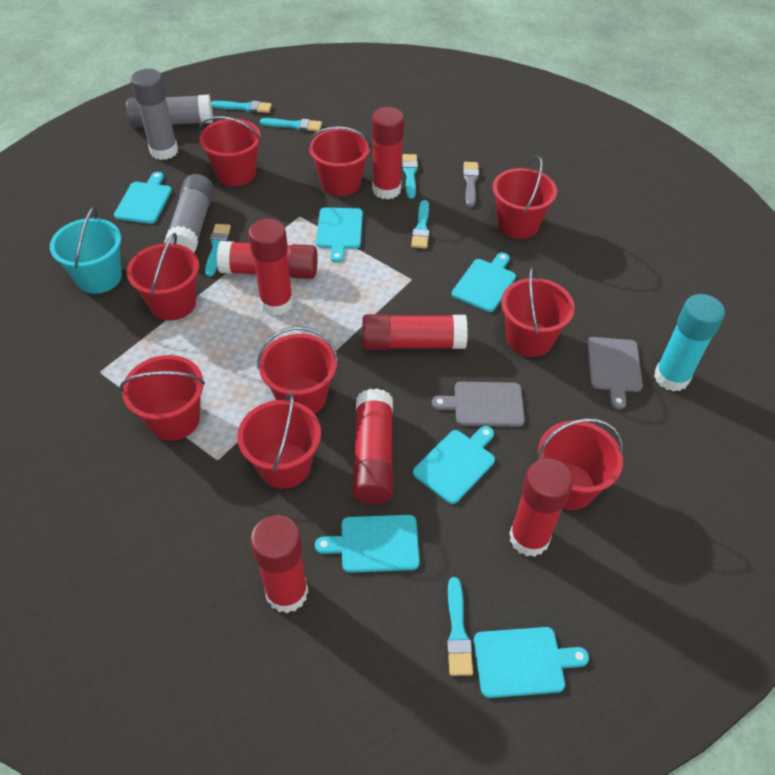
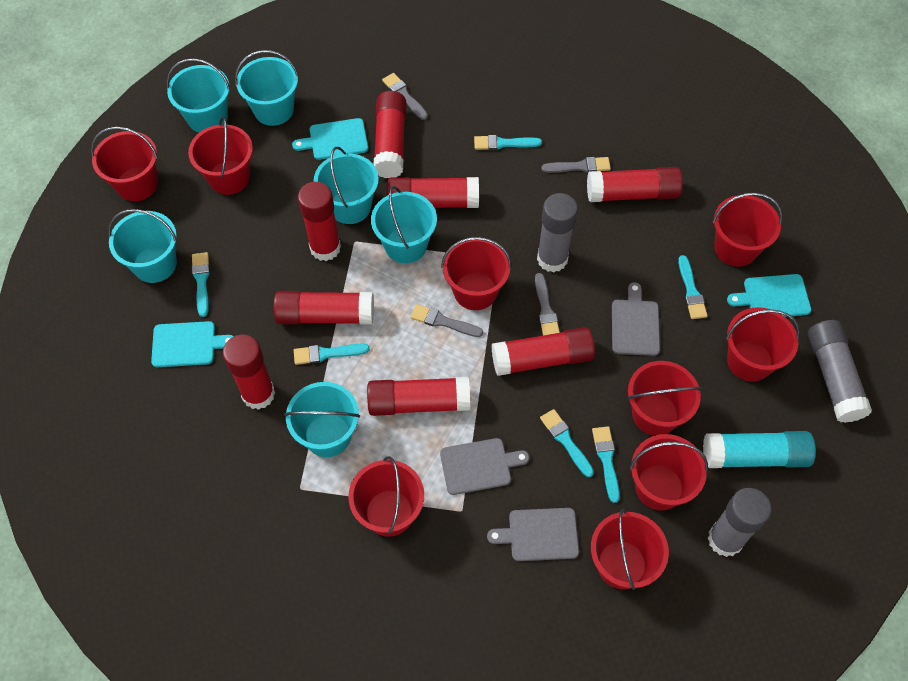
grey brush: [463,162,479,207] = 1 -> [382,73,428,120] [411,304,483,337] [535,273,560,335] [541,157,611,173] = 4
grey cutting board: [432,382,525,427] [587,337,643,409] = 2 -> [440,438,529,495] [487,508,579,561] [612,282,660,356] = 3
red glue stick: [217,241,318,279] [248,219,293,315] [250,515,308,613] [352,389,393,504] [363,314,468,350] [372,107,404,199] [509,458,573,557] = 7 -> [223,334,275,410] [274,291,374,325] [298,182,341,261] [367,377,470,416] [373,91,406,178] [387,177,479,208] [492,327,595,376] [587,167,683,202] = 8
turquoise bucket: [50,206,122,294] = 1 -> [108,209,177,283] [166,58,231,133] [235,50,299,126] [284,382,360,457] [314,147,379,224] [371,186,437,263] = 6
turquoise cutting board: [114,172,172,224] [315,515,420,573] [316,207,363,263] [413,426,495,504] [452,253,516,312] [474,627,589,698] = 6 -> [151,321,234,367] [292,118,368,160] [727,274,811,317] = 3

